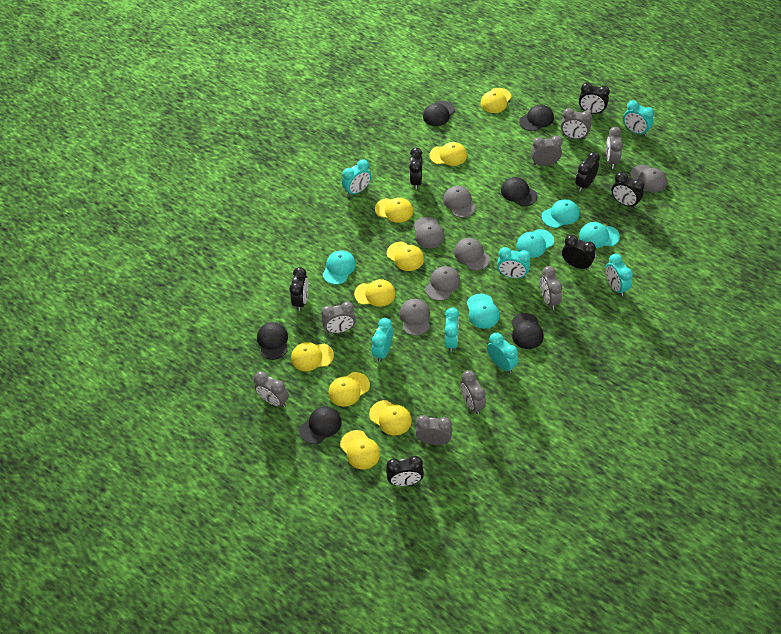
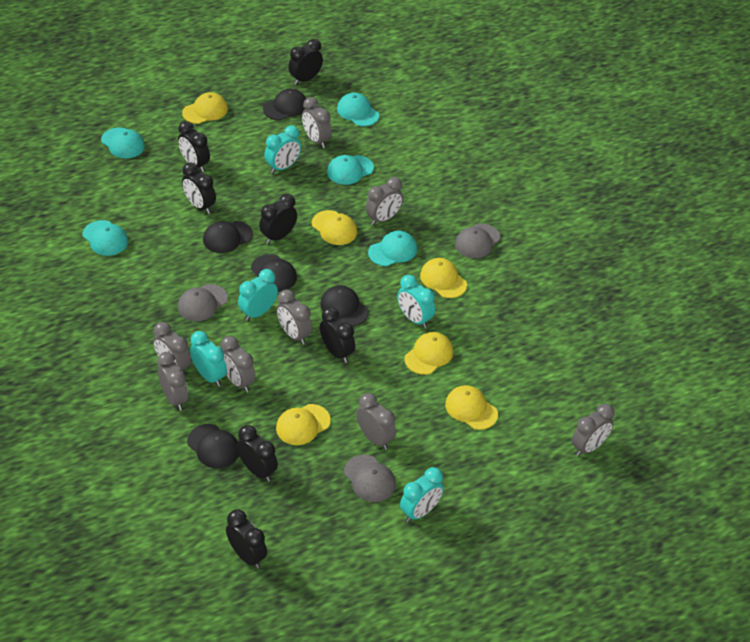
black cap: [257,322,288,360] [300,406,342,444] [423,101,455,126] [501,177,537,207] [511,313,544,349] [519,105,554,131] = 6 -> [187,424,239,469] [203,221,253,253] [251,254,297,292] [263,89,306,120] [320,285,369,326] = 5
grey cap: [399,299,430,336] [414,217,445,248] [425,266,460,301] [443,186,476,218] [454,238,490,271] [630,165,667,192] = 6 -> [178,284,228,321] [344,455,396,502] [455,224,500,258] = 3
turquoise clock: [342,160,371,196] [372,318,393,362] [444,307,459,352] [487,333,518,373] [497,247,531,278] [605,254,633,296] [623,100,654,136] = 7 -> [190,331,227,386] [238,269,278,321] [264,125,301,173] [397,275,435,328] [400,467,444,522] = 5
yellow cap: [291,342,334,371] [328,372,370,407] [340,430,380,469] [354,279,396,307] [369,400,412,435] [375,197,413,223] [387,242,424,271] [429,142,467,166] [480,88,512,113] = 9 -> [182,92,228,124] [276,404,331,445] [312,210,357,245] [404,332,453,375] [420,258,467,298] [445,385,498,430] = 6

